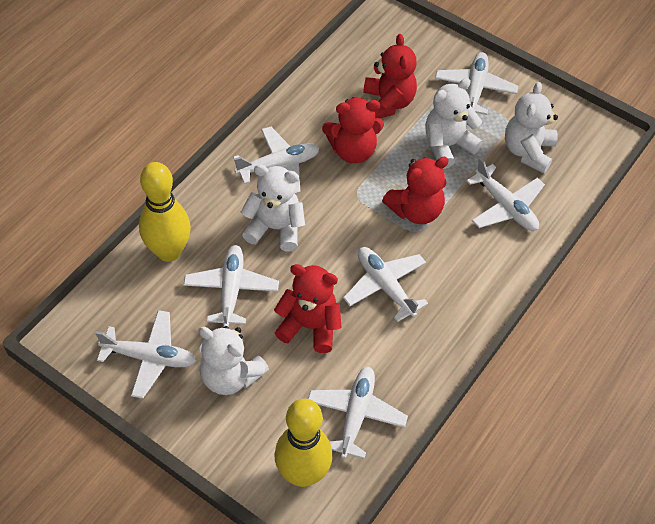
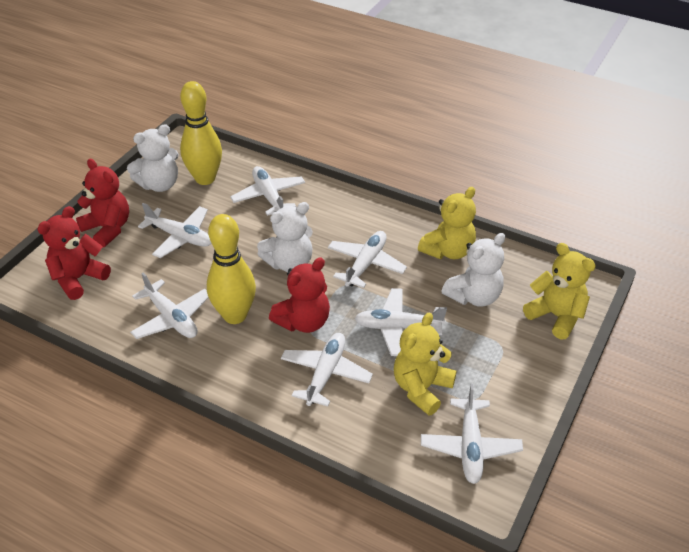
red teddy bear: [274,264,342,353] [322,97,384,163] [363,34,417,118] [382,157,449,224] = 4 -> [37,206,111,300] [76,159,129,248] [269,257,330,333] = 3
white teddy bear: [199,326,269,395] [241,164,305,251] [425,78,483,169] [505,82,558,173] = 4 -> [127,124,179,192] [257,202,313,272] [441,233,505,307] = 3
yellow teddy bear: none = 0 -> [393,312,457,416] [418,187,476,259] [523,243,596,340] = 3

